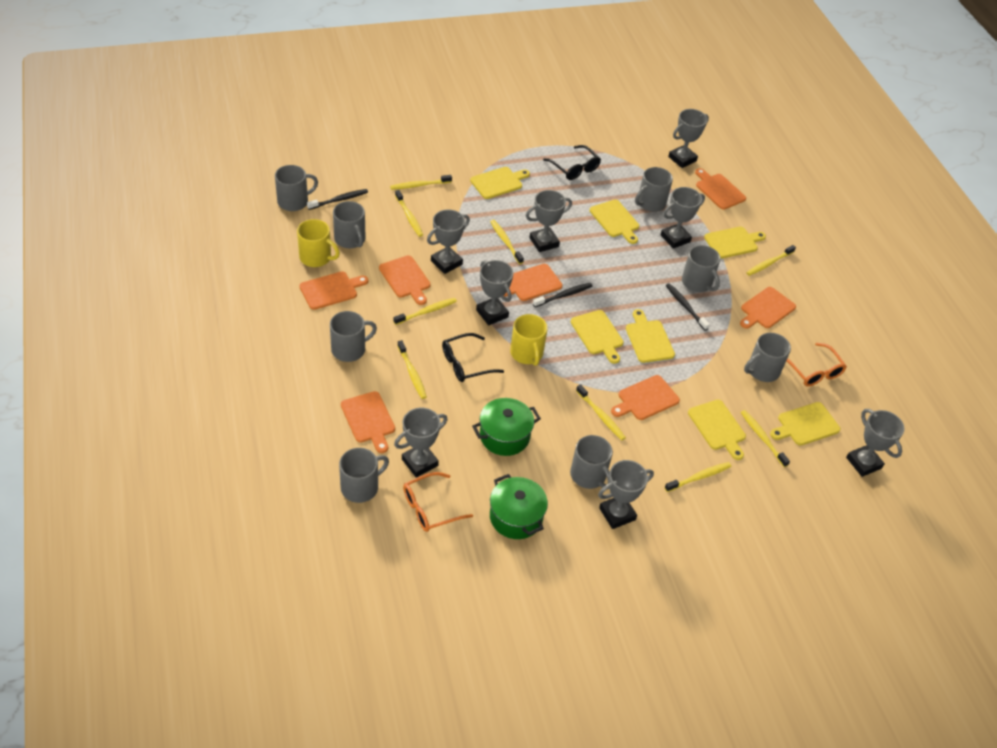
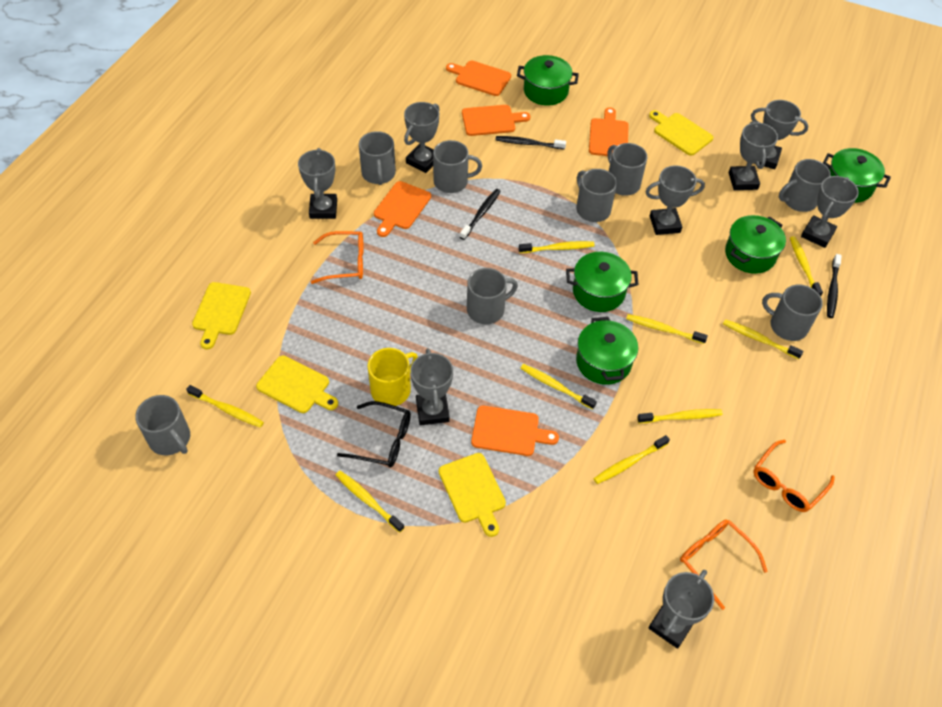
black glasses: [442,333,504,382] [543,145,601,180] = 2 -> [337,401,411,467] = 1
green pot: [472,398,541,456] [490,474,548,539] = 2 -> [517,55,579,106] [566,252,639,312] [576,317,638,385] [725,215,786,274] [823,148,891,203] = 5
orange cutting board: [299,272,368,310] [341,391,395,453] [379,255,431,305] [504,264,562,301] [611,375,680,420] [695,168,746,210] [740,287,796,329] = 7 -> [374,181,431,237] [446,61,511,96] [462,105,530,136] [471,405,559,456] [589,107,629,156] = 5
orange glasses: [403,472,473,532] [787,343,847,386] = 2 -> [311,231,363,284] [680,519,768,610] [753,440,835,512] = 3
yellow cutting board: [470,167,530,199] [571,310,624,364] [590,200,639,244] [626,309,675,363] [688,400,746,460] [704,227,766,259] [770,402,841,446] = 7 -> [192,282,251,349] [256,355,338,413] [439,453,506,537] [649,110,713,156] = 4
yellow mug: [297,219,340,267] [510,314,548,366] = 2 -> [367,348,418,406] = 1

